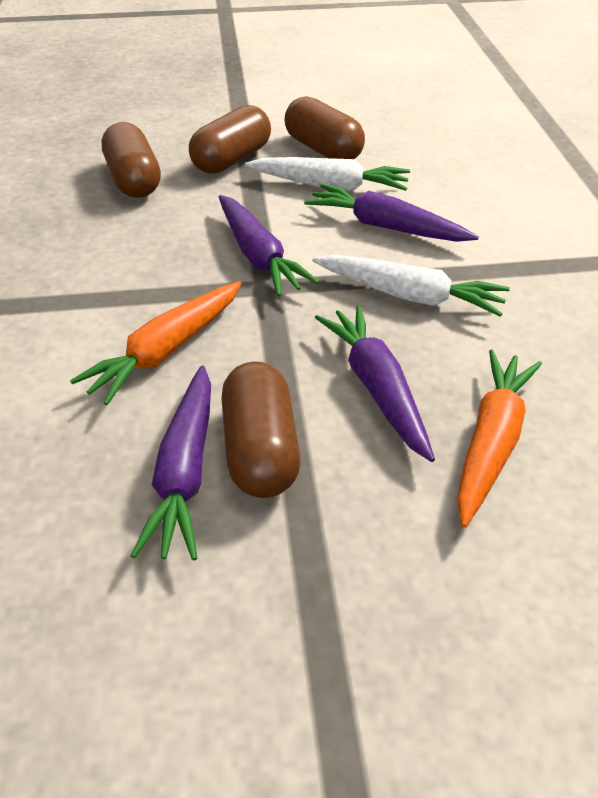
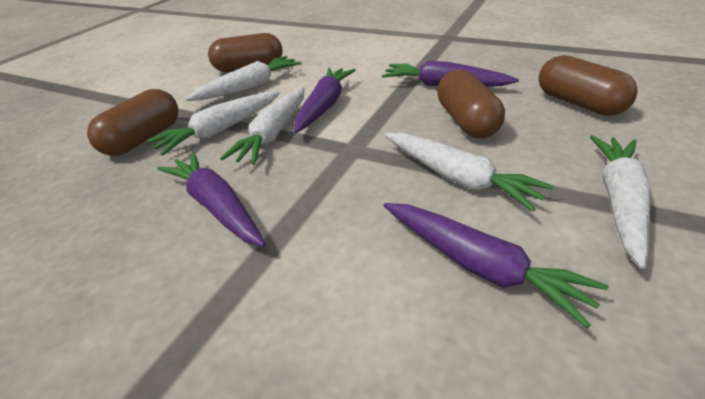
orange carrot: [70,281,241,405] [457,350,542,528] = 2 -> none = 0
white carrot: [245,157,410,191] [312,255,510,317] = 2 -> [146,91,280,155] [186,56,302,101] [220,87,304,165] [385,133,554,212] [590,135,651,269] = 5

